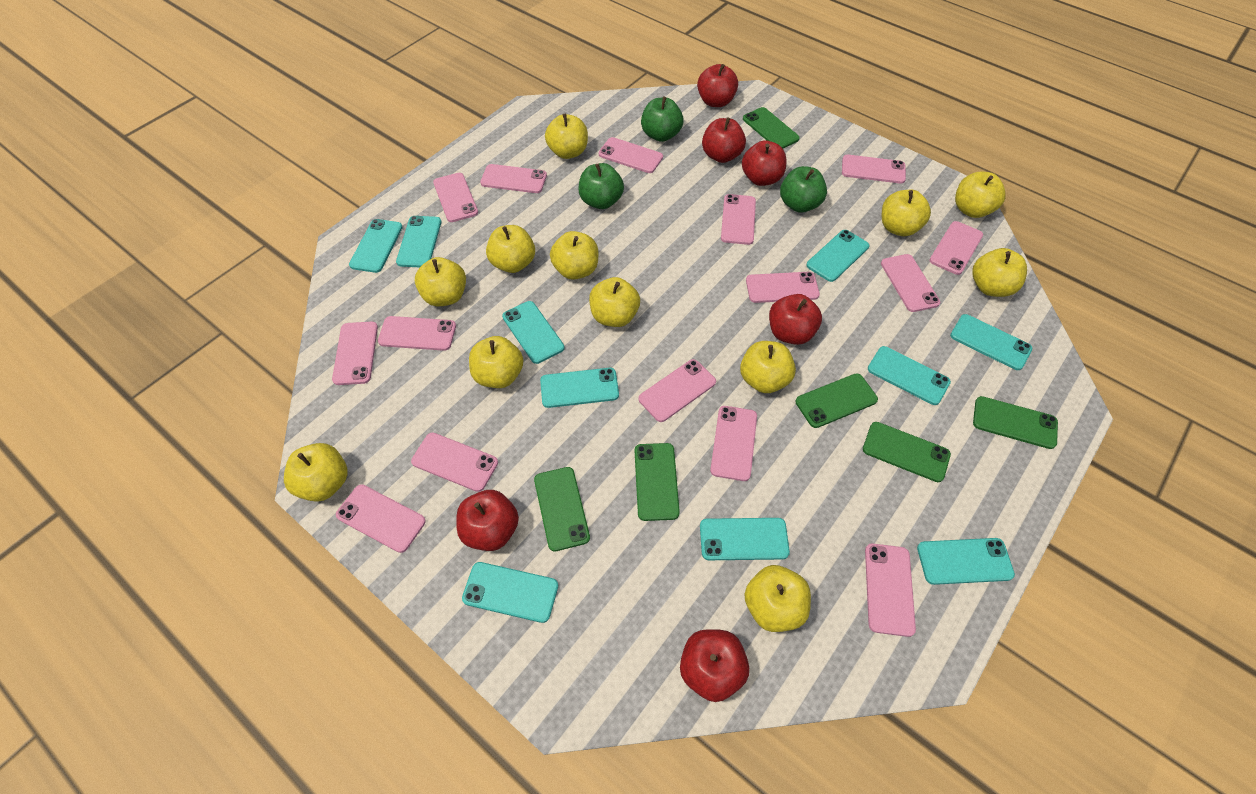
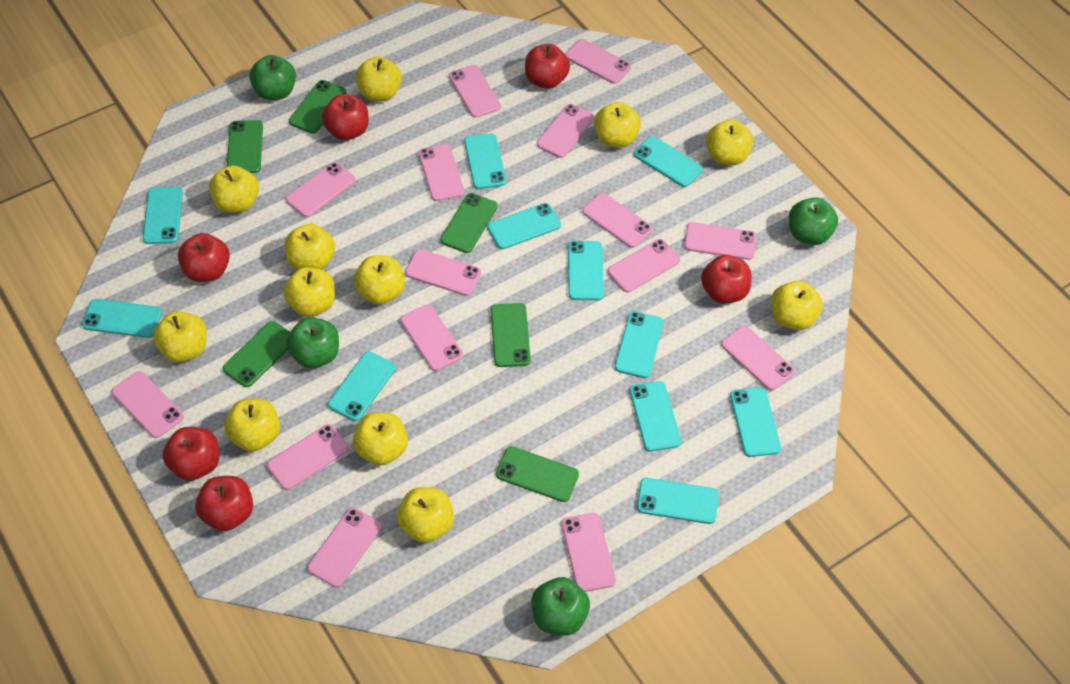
green apple: [578,163,624,209] [641,97,683,142] [780,166,827,213] = 3 -> [249,55,296,100] [286,317,339,368] [531,577,590,636] [789,197,838,245] = 4
turquoise phone: [349,219,403,273] [396,216,441,267] [462,562,558,623] [502,301,565,364] [540,368,619,408] [700,518,790,560] [806,230,869,282] [868,346,951,405] [917,538,1015,585] [950,314,1032,370] = 10 -> [82,299,162,338] [143,187,183,244] [328,352,396,421] [464,134,506,189] [487,203,561,249] [568,241,604,300] [615,311,664,378] [629,381,681,452] [634,136,703,187] [637,478,719,524] [730,387,781,457] = 11

